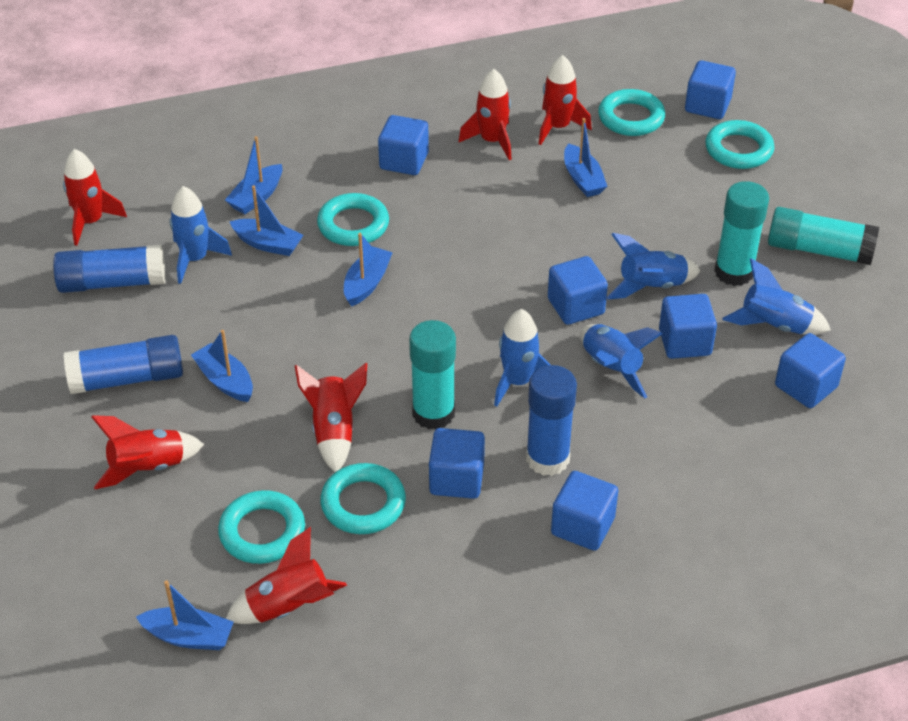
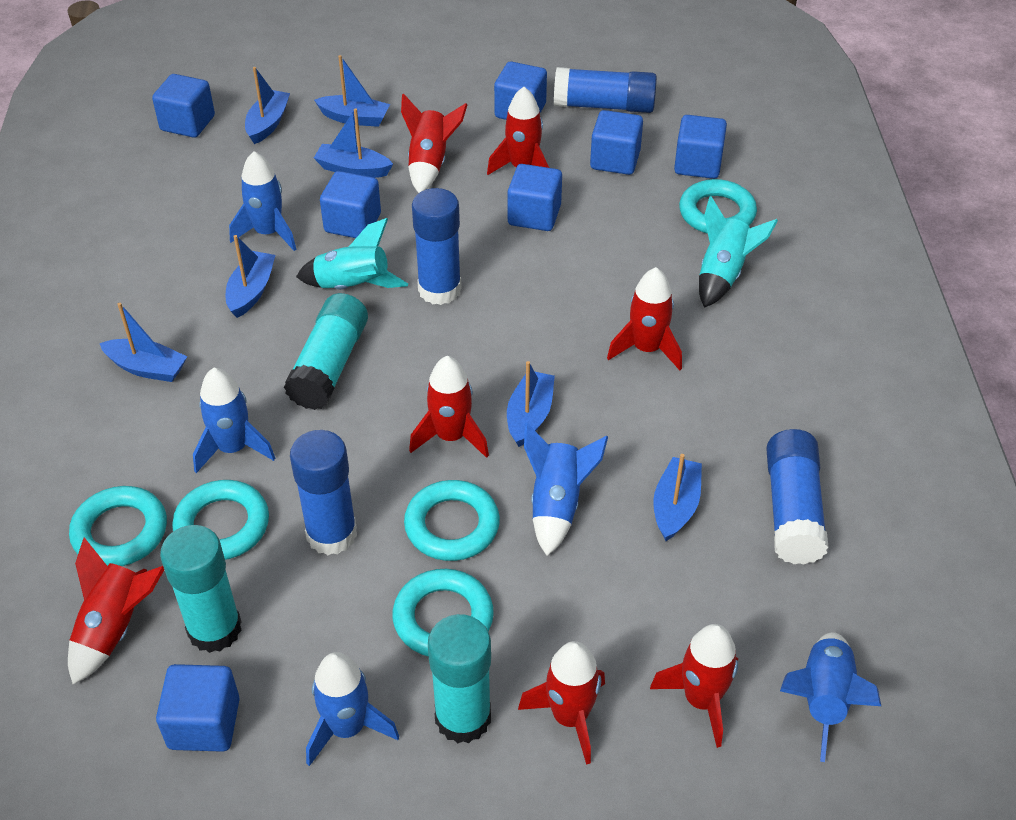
blue boat: [136,580,234,650] [191,330,253,402] [225,136,283,214] [230,185,303,256] [344,233,393,307] [564,118,607,197] = 6 -> [99,303,187,382] [226,235,275,318] [245,67,290,144] [314,55,390,127] [314,108,393,178] [507,361,555,447] [653,454,702,541] = 7
blue glue stick: [53,245,166,293] [64,335,183,394] [526,365,577,476] = 3 -> [290,430,357,555] [412,188,461,305] [554,67,657,113] [766,429,828,565] = 4
red rocket: [63,149,127,246] [91,415,204,489] [226,527,347,624] [295,363,367,472] [459,69,512,160] [539,55,592,145] = 6 -> [68,537,164,684] [401,93,467,193] [409,356,489,458] [487,87,549,175] [518,641,605,765] [607,267,682,370] [650,624,738,748] = 7
turquoise rocket: none = 0 -> [296,218,408,290] [699,196,778,308] = 2

